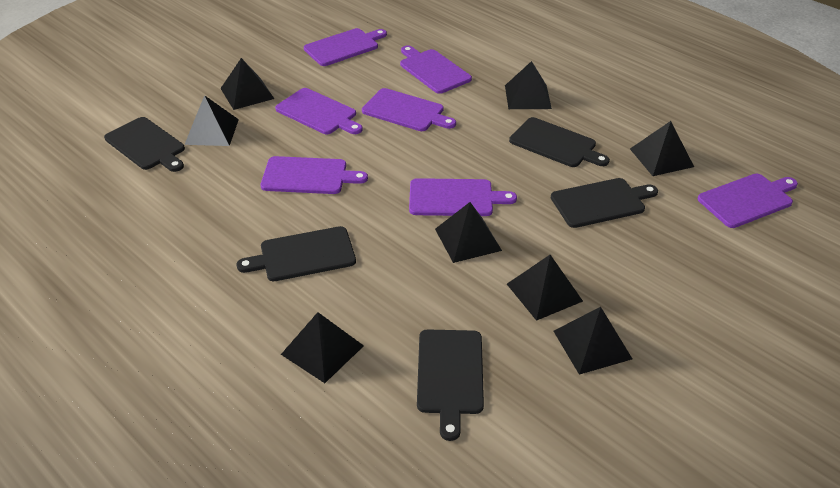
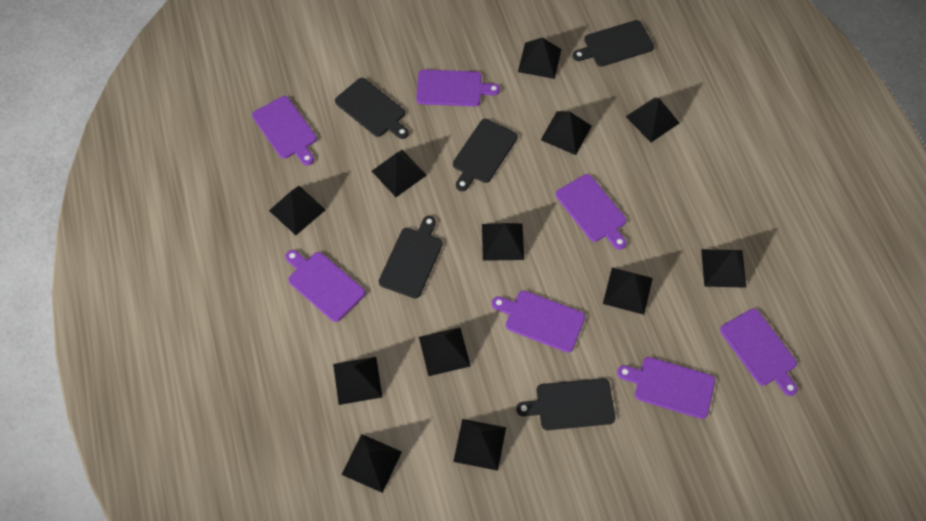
black pyramid: [184,95,239,146] [220,58,274,110] [281,312,364,383] [435,202,502,263] [505,61,552,109] [507,255,583,321] [553,307,632,375] [630,121,694,176] = 8 -> [269,186,326,235] [333,357,382,405] [341,434,402,493] [372,150,427,197] [419,327,471,376] [453,419,506,471] [482,223,524,261] [518,38,562,79] [541,111,592,155] [603,267,653,315] [626,98,680,142] [701,249,746,288] = 12

